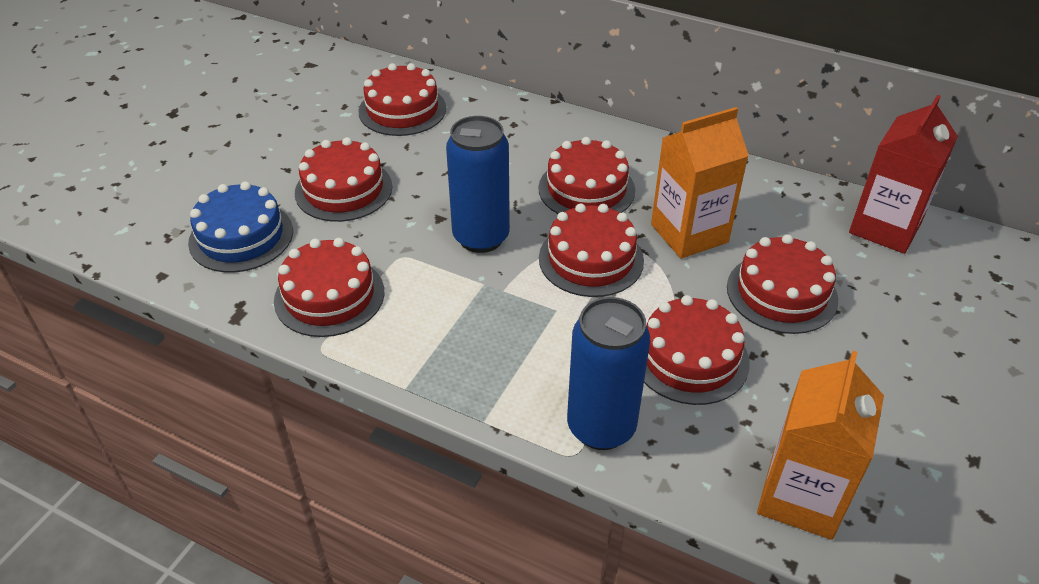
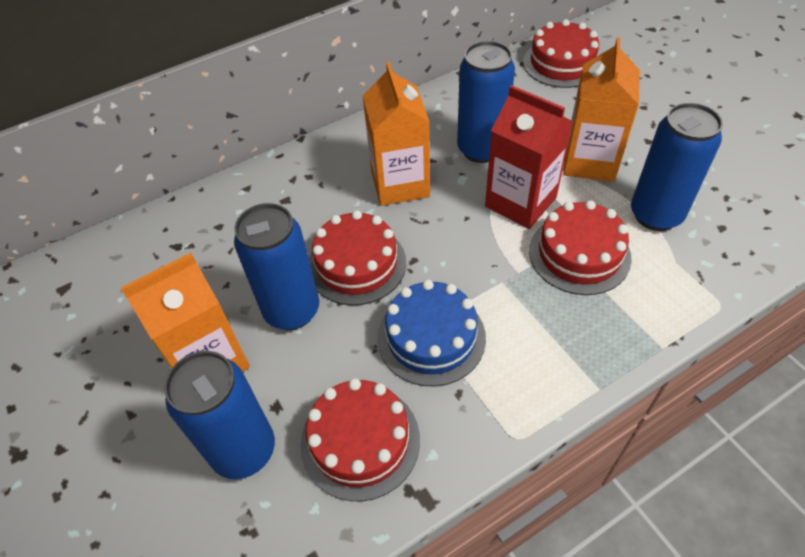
blue can: [446,116,510,253] [567,297,650,450] = 2 -> [164,351,275,479] [234,203,319,330] [457,41,515,163] [631,103,723,231] = 4
orange carton: [651,107,749,259] [757,351,884,540] = 2 -> [121,253,250,372] [363,62,430,206] [563,37,640,182] = 3
red cake: [274,238,384,337] [295,137,392,222] [359,63,446,136] [538,137,635,214] [539,203,644,297] [644,295,750,405] [727,234,838,334] = 7 -> [300,378,420,501] [309,210,406,305] [523,19,599,88] [529,200,632,295] = 4

